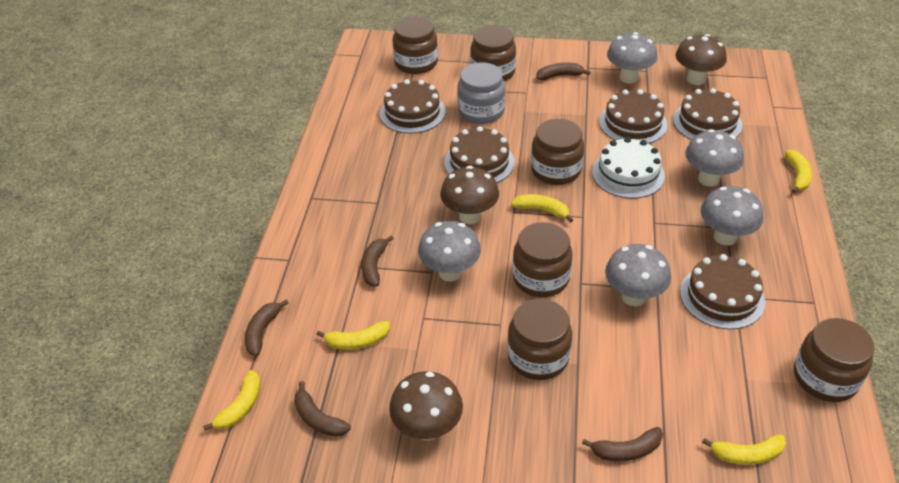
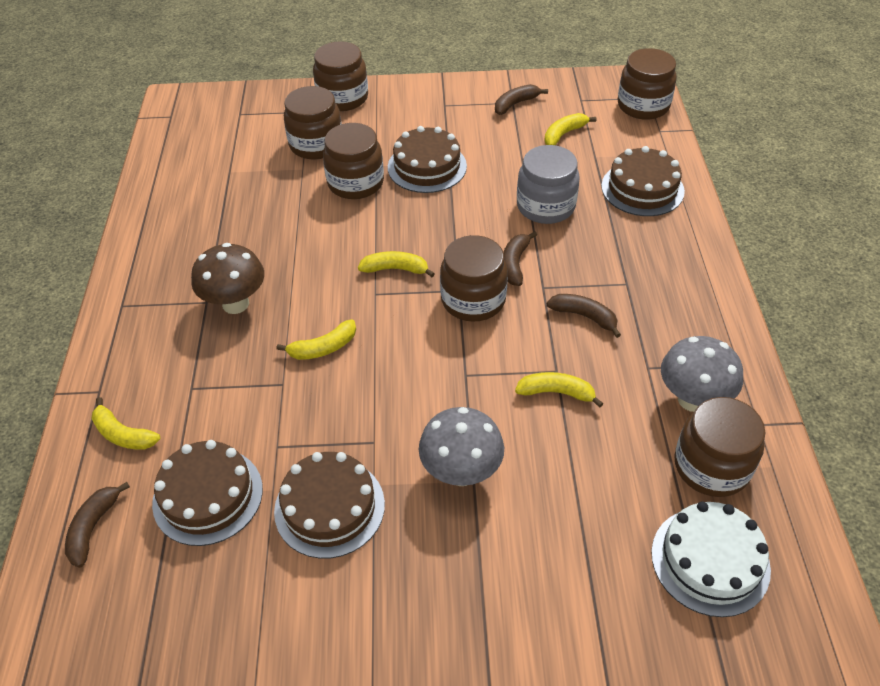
brown banana: [245,299,289,356] [294,381,351,437] [361,235,394,286] [537,62,591,80] [582,427,663,461] = 5 -> [65,482,130,568] [495,84,548,115] [503,231,537,286] [547,294,621,338] = 4
brown cake: [380,79,445,134] [444,126,515,183] [599,89,668,144] [673,88,742,140] [680,254,765,329] = 5 -> [152,440,263,546] [274,452,385,559] [388,126,467,193] [601,146,685,216] = 4
brown mushroom: [389,371,463,441] [440,166,499,224] [676,34,727,85] = 3 -> [191,243,264,314] = 1
grey mushroom: [418,221,481,282] [605,244,671,306] [607,32,657,83] [685,129,744,186] [701,186,763,246] = 5 -> [419,407,504,486] [661,336,743,412] = 2

